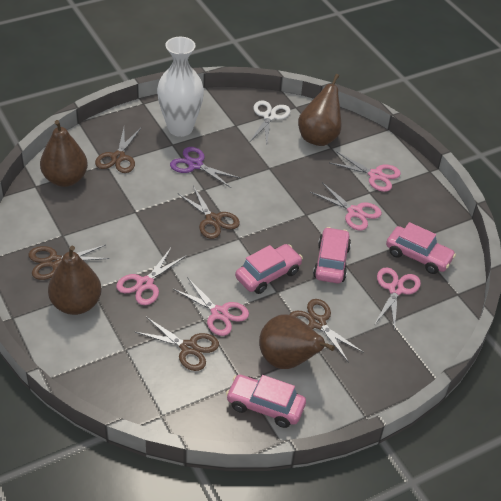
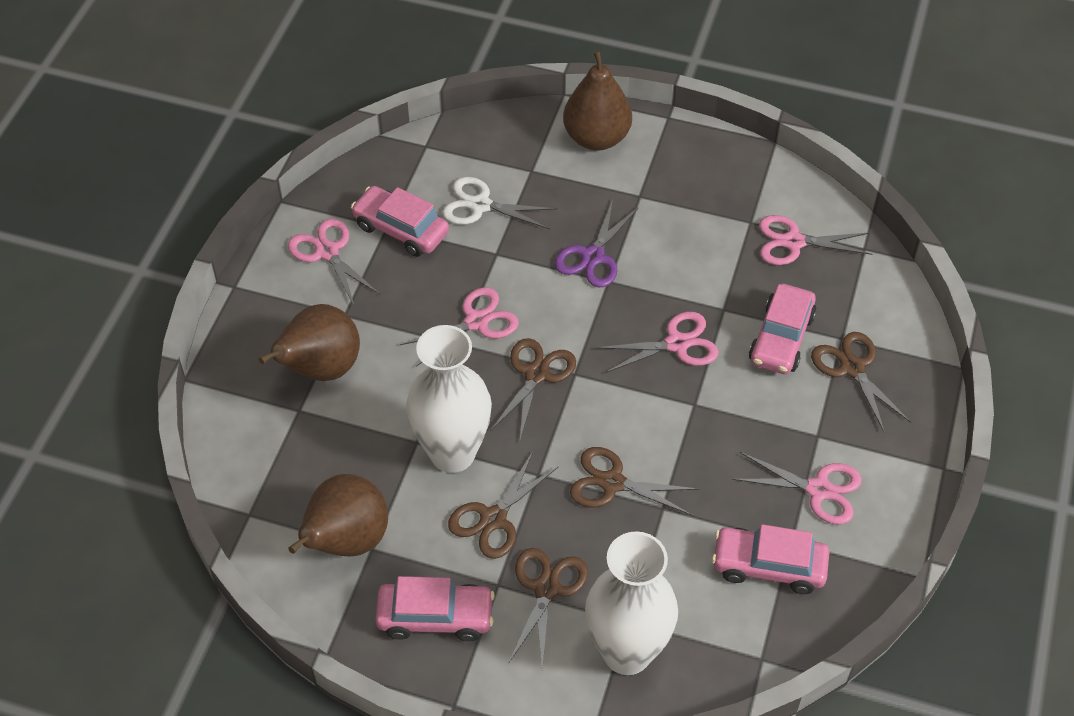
brown pear: [40,120,88,187] [48,246,102,315] [259,314,335,369] [298,74,341,146] = 4 -> [259,304,360,381] [288,474,388,556] [563,50,632,151] = 3
white vase: [157,37,204,137] = 1 -> [406,325,492,473] [585,531,678,675] = 2

